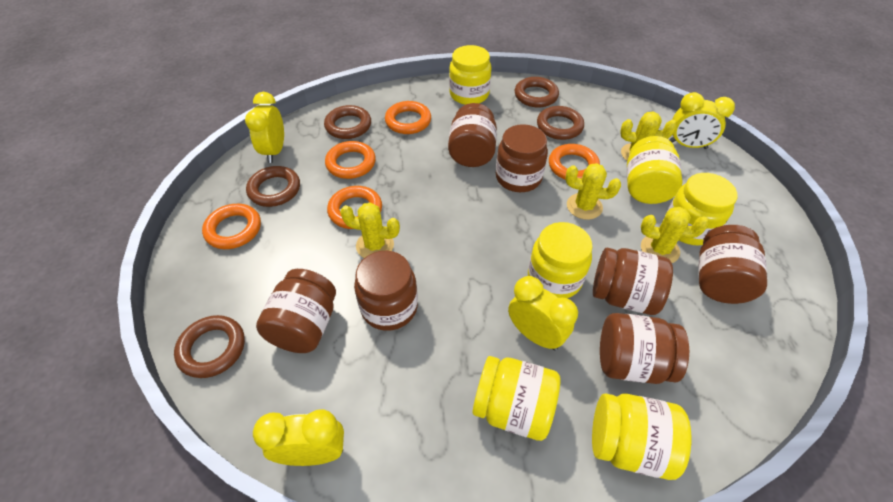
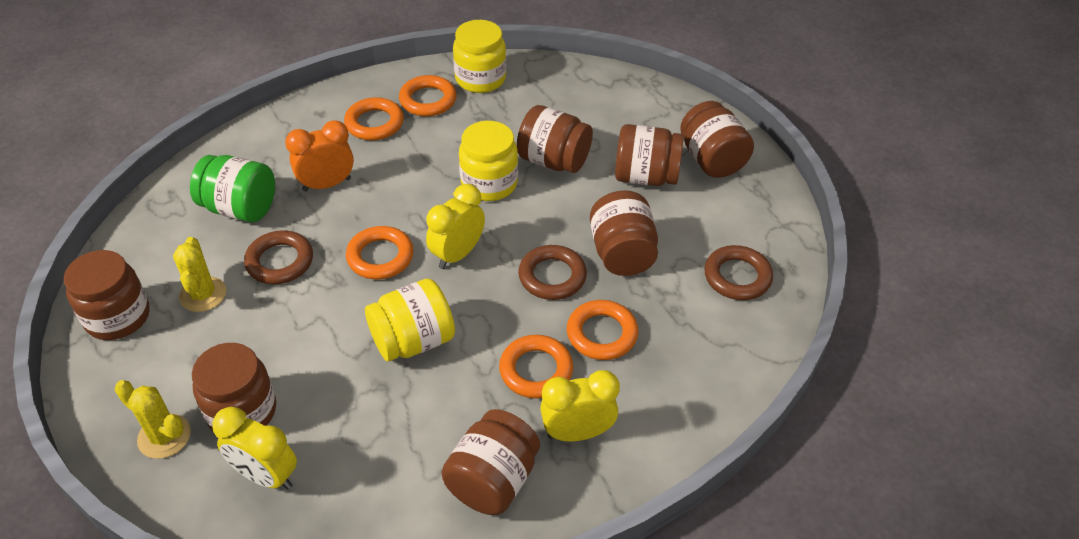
brown ring: [174,315,245,378] [246,166,300,207] [324,105,371,139] [515,77,559,107] [537,106,584,140] = 5 -> [244,230,313,284] [518,245,587,300] [704,245,773,300] = 3
green jar: none = 0 -> [190,155,275,222] = 1
orange clock: none = 0 -> [285,120,354,191] = 1
yellow cactus: [340,202,400,258] [565,163,621,220] [620,112,677,161] [641,207,709,263] = 4 -> [115,380,191,459] [173,237,226,312] = 2
yellow clock: [245,92,284,163] [253,409,344,466] [508,276,578,351] [669,92,735,149] = 4 -> [212,407,297,489] [426,184,485,269] [540,370,620,441] = 3
yellow jar: [449,45,491,105] [472,356,560,441] [528,222,593,298] [592,393,692,480] [627,136,683,204] [666,173,737,245] = 6 -> [365,278,455,362] [453,20,506,93] [459,121,518,201] = 3

